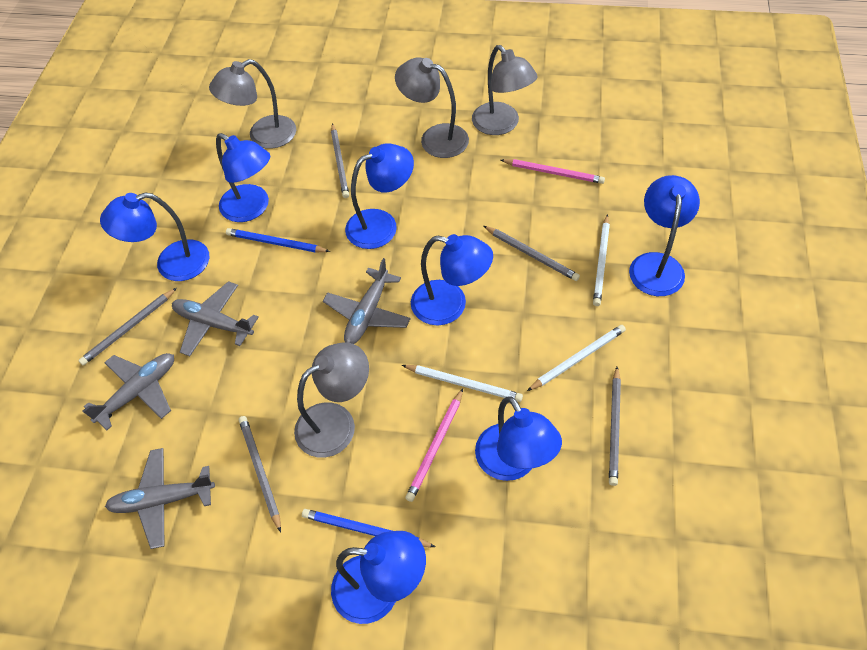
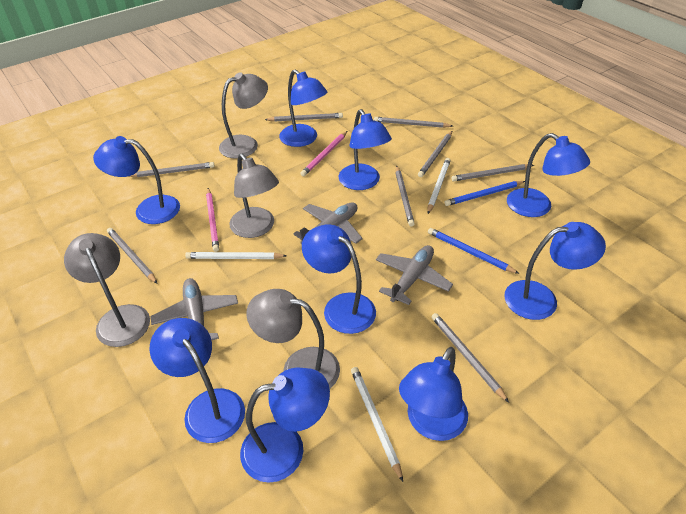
blue lamp: [100,193,210,281] [216,133,270,222] [331,531,426,624] [345,144,414,249] [411,234,493,326] [475,396,562,481] [629,175,700,296] = 7 -> [93,136,180,224] [149,318,245,443] [240,368,330,483] [279,69,327,147] [302,224,376,334] [339,109,392,190] [399,347,468,441] [504,222,606,320] [507,133,590,217] = 9
grey pencil: [78,288,177,365] [239,416,281,532] [331,123,349,198] [484,226,580,281] [609,367,621,486] = 5 -> [107,228,158,284] [128,162,214,177] [265,113,343,122] [374,117,453,128] [395,166,415,227] [418,131,452,177] [432,313,509,403] [451,164,534,182] = 8
grey plane: [83,353,174,431] [105,448,215,549] [172,281,259,356] [323,258,411,344] = 4 -> [150,278,238,340] [293,203,363,245] [376,245,453,305] = 3

